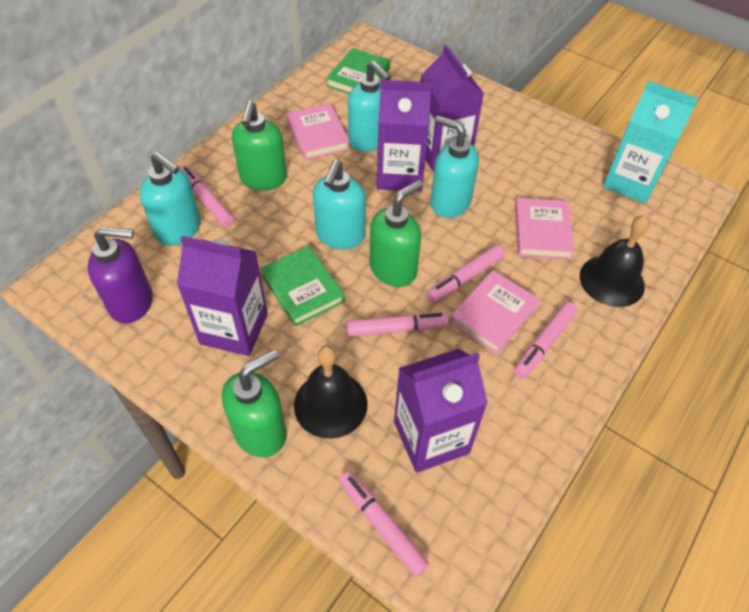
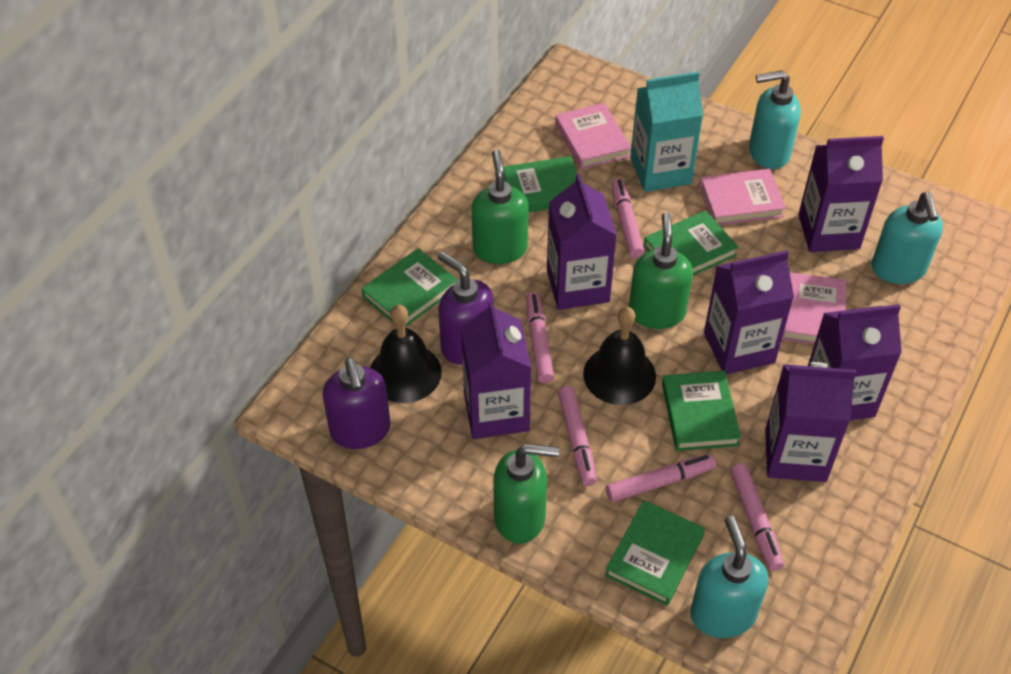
green book: [260,246,345,326] [326,48,390,94] = 2 -> [361,248,458,327] [504,156,578,212] [605,500,705,606] [643,210,739,275] [662,371,741,451] = 5
purple carton: [177,236,268,356] [377,80,432,192] [394,349,488,473] [421,45,484,171] = 4 -> [461,300,532,439] [547,173,617,310] [704,250,794,374] [765,362,857,482] [798,136,884,252] [808,304,902,420] = 6
purple soap dispenser: [87,227,153,323] = 1 -> [323,357,391,449] [438,252,494,365] = 2
turquoise soap dispenser: [140,152,201,246] [313,160,366,249] [348,61,391,151] [430,116,479,218] = 4 -> [690,516,768,638] [749,70,801,169] [871,192,943,284] = 3

